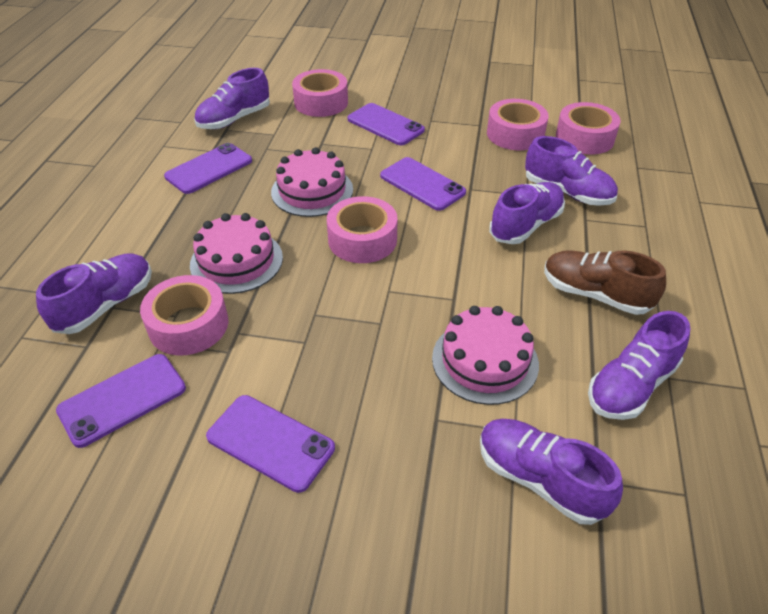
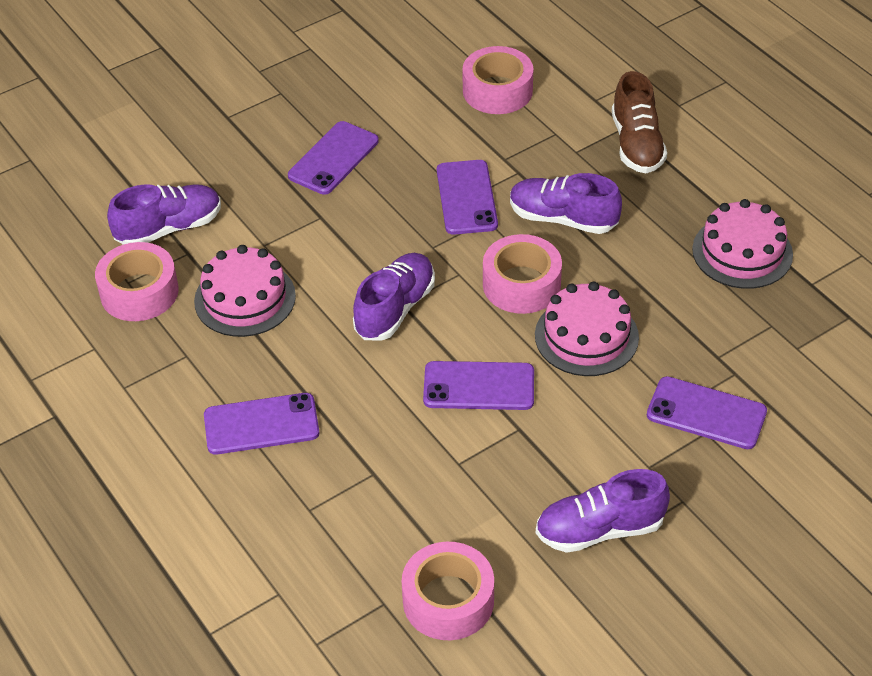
pink tape: [140,275,229,355] [292,69,348,117] [327,196,397,263] [487,99,549,150] [556,102,621,155] = 5 -> [95,242,179,321] [402,542,494,640] [462,46,533,114] [483,234,562,314] = 4
purple shoe: [36,253,152,334] [194,68,270,129] [480,419,623,525] [489,182,565,244] [525,136,618,206] [588,311,690,420] = 6 -> [107,184,221,245] [353,253,435,341] [510,173,622,234] [536,469,670,553] = 4

